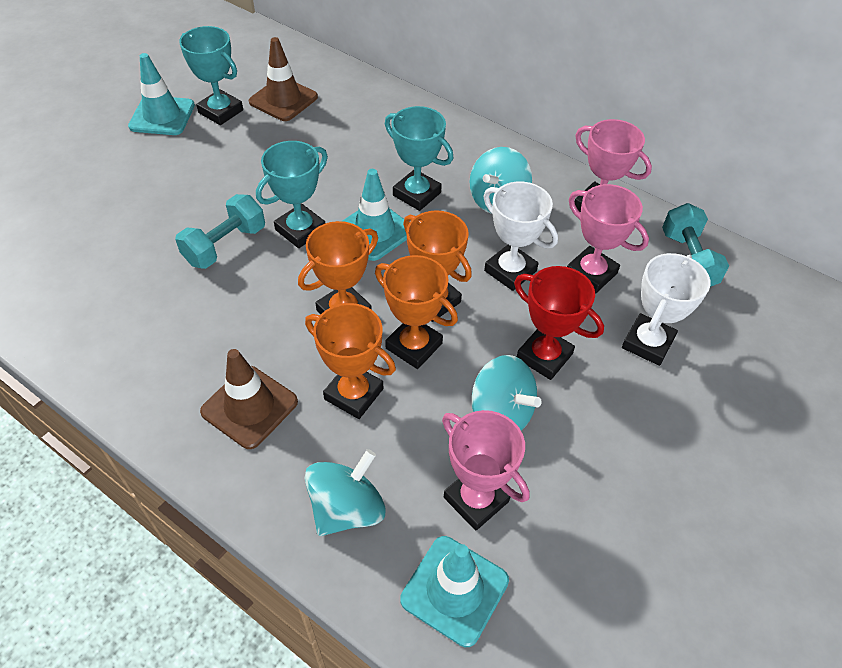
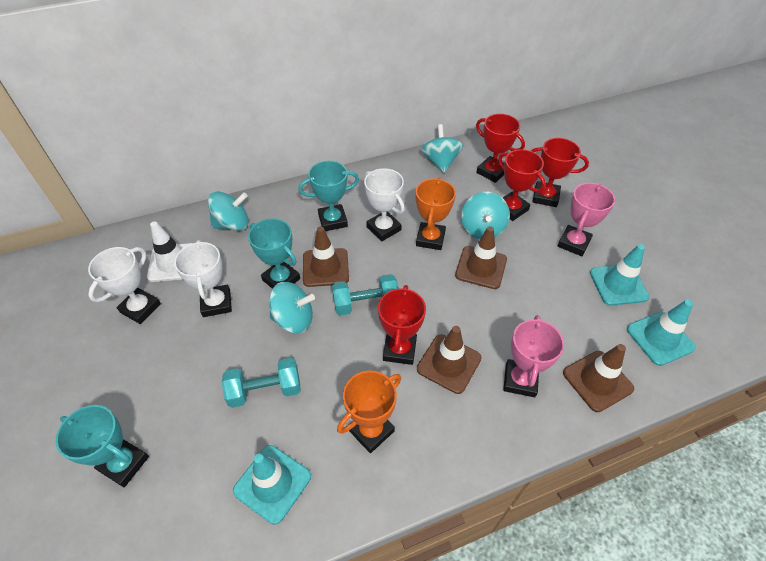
brown traffic cone: [200,349,298,449] [249,37,318,121] = 2 -> [303,226,349,287] [417,326,482,394] [455,226,507,289] [563,344,634,412] = 4
orange trophy: [298,221,378,314] [305,303,396,419] [375,255,458,369] [403,210,472,322] = 4 -> [337,371,401,453] [416,178,456,250] = 2
pink trophy: [442,410,530,530] [567,184,649,293] [575,119,652,212] = 3 -> [503,315,564,397] [558,183,615,256] = 2
red trophy: [514,266,604,380] = 1 -> [378,285,426,365] [476,114,525,183] [498,149,546,221] [531,138,589,207] = 4
turquoise spinning top: [305,449,385,536] [469,147,532,214] [472,355,542,430] = 3 -> [208,191,249,231] [269,282,315,334] [421,124,464,173] [461,192,510,239] = 4
white traffic cone: none = 0 -> [147,221,193,282] = 1
white trophy: [484,181,558,291] [622,253,710,366] = 2 -> [88,247,161,324] [174,240,232,317] [364,168,405,241] = 3

